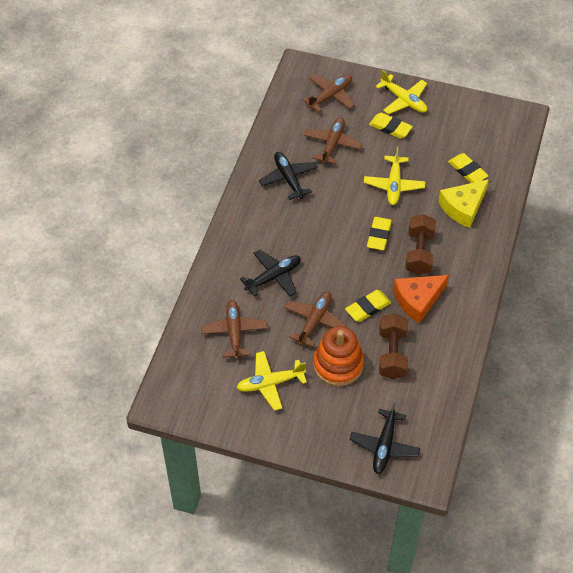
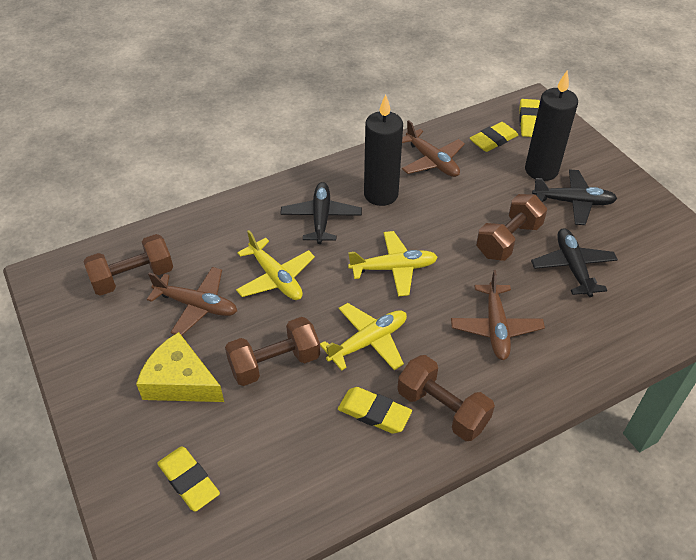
black candle: none = 0 -> [364,94,403,206] [525,71,578,181] = 2
brown dumbbell: [379,313,408,379] [405,214,436,275] = 2 -> [83,234,173,296] [225,317,320,386] [398,355,495,441] [476,194,547,261] = 4
brown plane: [201,300,268,359] [284,292,347,347] [302,74,355,112] [304,118,363,164] = 4 -> [147,267,237,336] [402,120,465,177] [451,270,545,360] = 3
orange cheese: [394,275,449,323] = 1 -> none = 0
orange stacking toy: [313,326,364,386] = 1 -> none = 0

